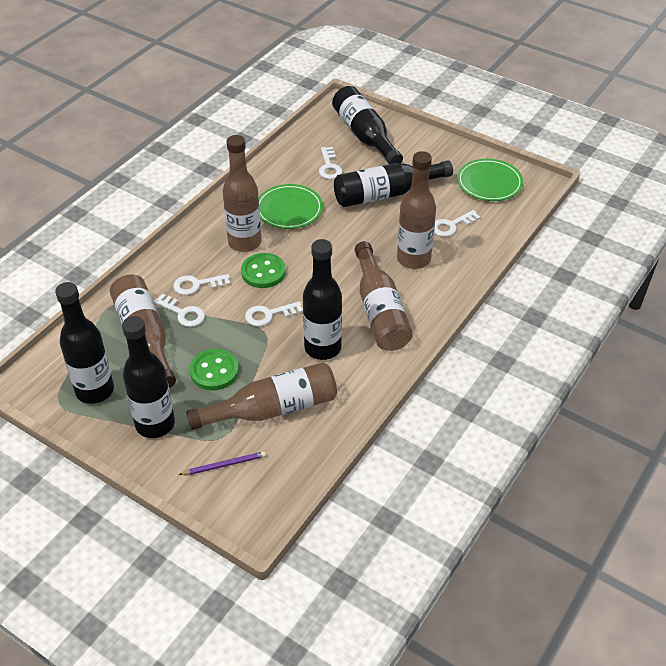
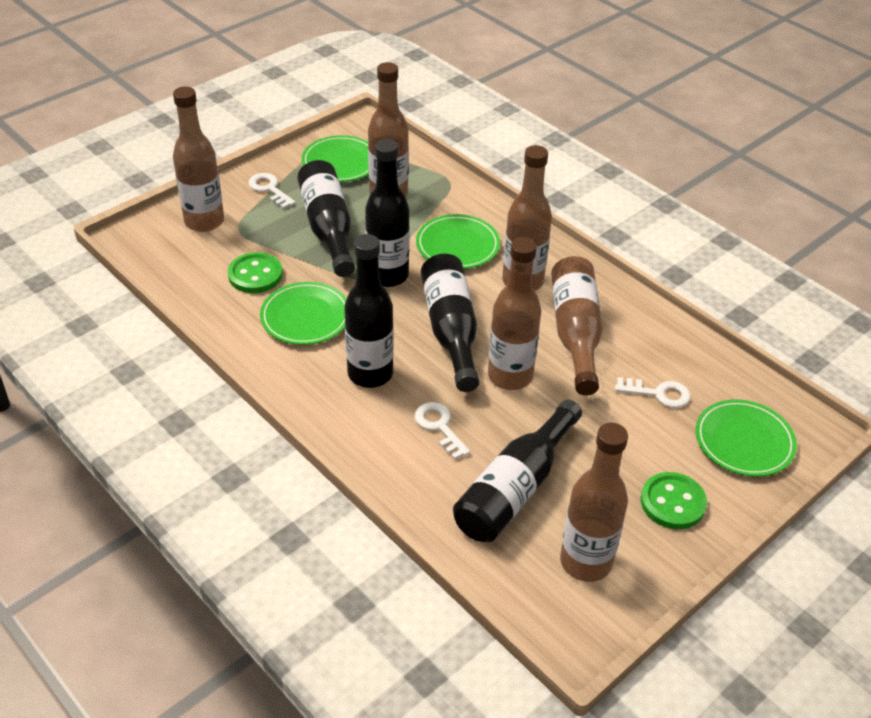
brown bottle: [110,274,176,388] [186,362,337,430] [222,135,262,252] [354,241,413,351] [397,151,436,269] = 5 -> [173,86,224,232] [368,62,409,197] [488,237,541,390] [502,145,552,291] [551,256,603,395] [560,423,628,582] = 6
green plate: [258,184,323,229] [457,159,523,201] = 2 -> [260,282,347,345] [302,135,369,182] [416,214,500,269] [695,399,797,476] = 4
purple pencil: [179,451,266,475] = 1 -> none = 0
white key: [154,293,205,327] [173,274,230,295] [245,301,303,326] [319,147,343,179] [434,210,480,237] = 5 -> [249,173,296,209] [415,402,470,460] [615,377,691,408] = 3

